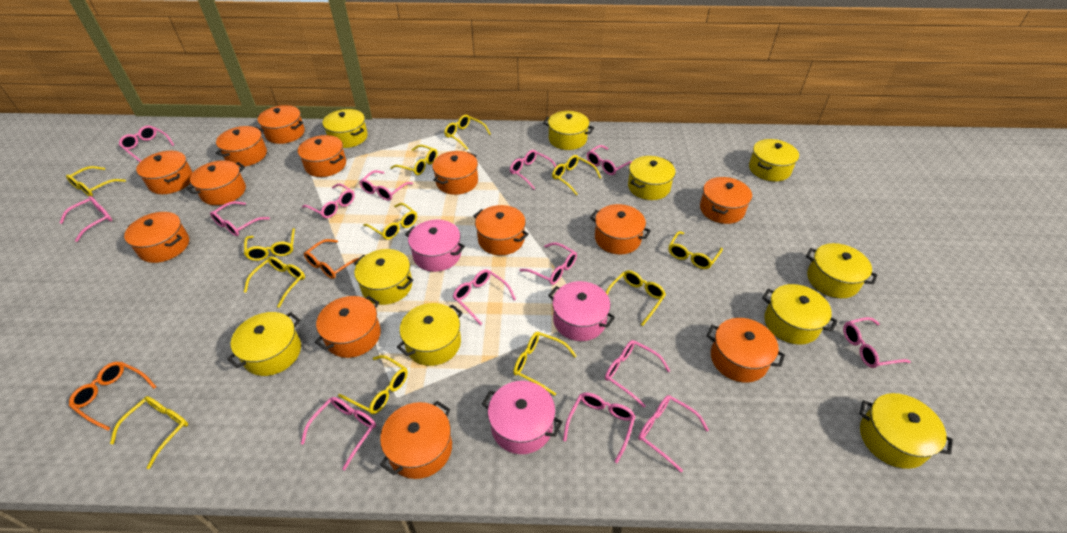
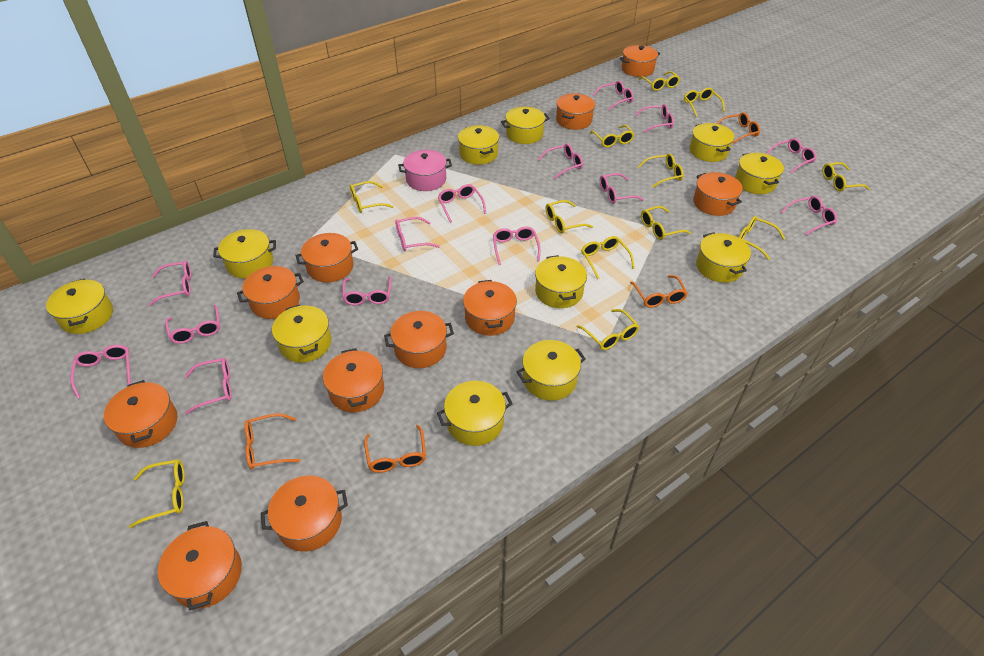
orange glasses: [69,362,156,430] [304,239,359,279] = 2 -> [245,413,300,469] [364,425,426,473] [630,275,688,308] [717,112,760,144] = 4
orange pot: [124,212,189,263] [136,151,193,194] [186,160,246,205] [215,126,267,167] [258,105,305,144] [298,135,346,177] [315,296,381,358] [380,401,452,479] [432,151,478,195] [473,205,529,255] [590,204,651,254] [700,177,752,224] [707,318,785,383] = 13 -> [104,380,177,448] [158,521,242,610] [237,266,304,319] [261,476,348,552] [295,233,358,282] [323,348,384,412] [384,311,454,368] [463,280,517,336] [556,93,595,130] [620,45,660,77] [693,172,743,216] = 11
pink pot: [405,220,465,272] [482,381,562,454] [548,281,615,341] = 3 -> [398,150,452,191] = 1
yellow pot: [227,312,301,376] [322,109,368,148] [354,249,413,305] [397,303,463,366] [543,111,594,150] [628,156,676,200] [749,139,799,181] [762,284,837,345] [806,243,878,298] [859,393,953,469] = 10 -> [46,279,113,334] [213,229,276,279] [272,305,331,363] [437,381,513,446] [458,125,499,165] [501,107,550,144] [516,340,586,401] [535,255,587,308] [690,123,735,162] [696,233,751,283] [735,153,784,194] = 11

